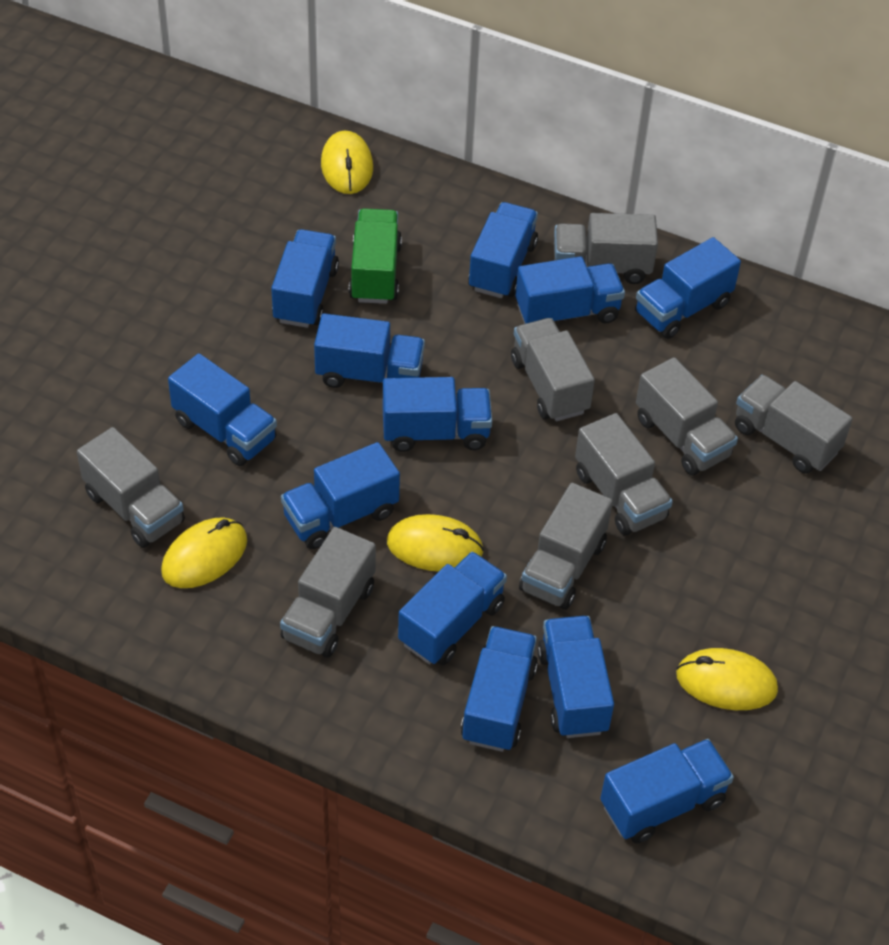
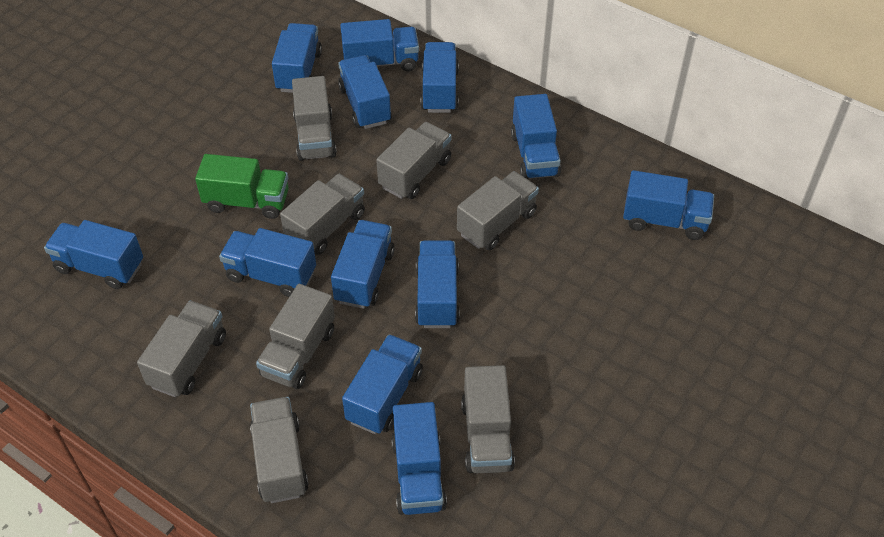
yellow mouse: [161,517,247,588] [321,131,373,194] [387,514,484,572] [676,648,778,710] = 4 -> none = 0

